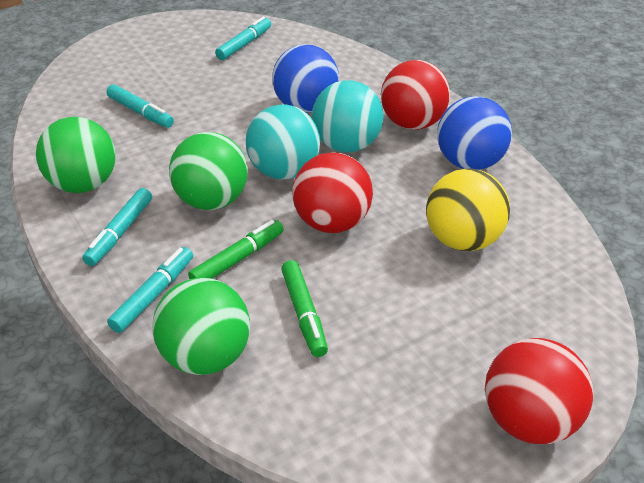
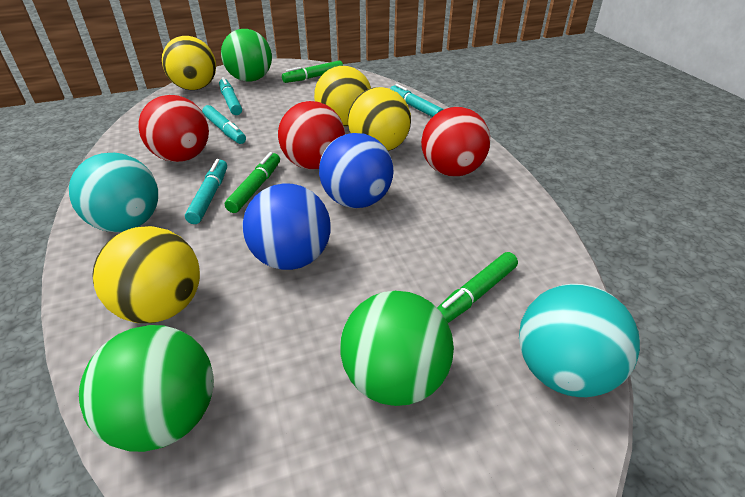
green marker: [188,220,284,279] [281,260,328,357] = 2 -> [225,152,280,213] [282,61,343,83] [437,252,518,323] = 3
yellow ball: [426,168,510,251] = 1 -> [92,226,200,323] [162,36,216,90] [314,66,371,127] [348,87,411,151] = 4

